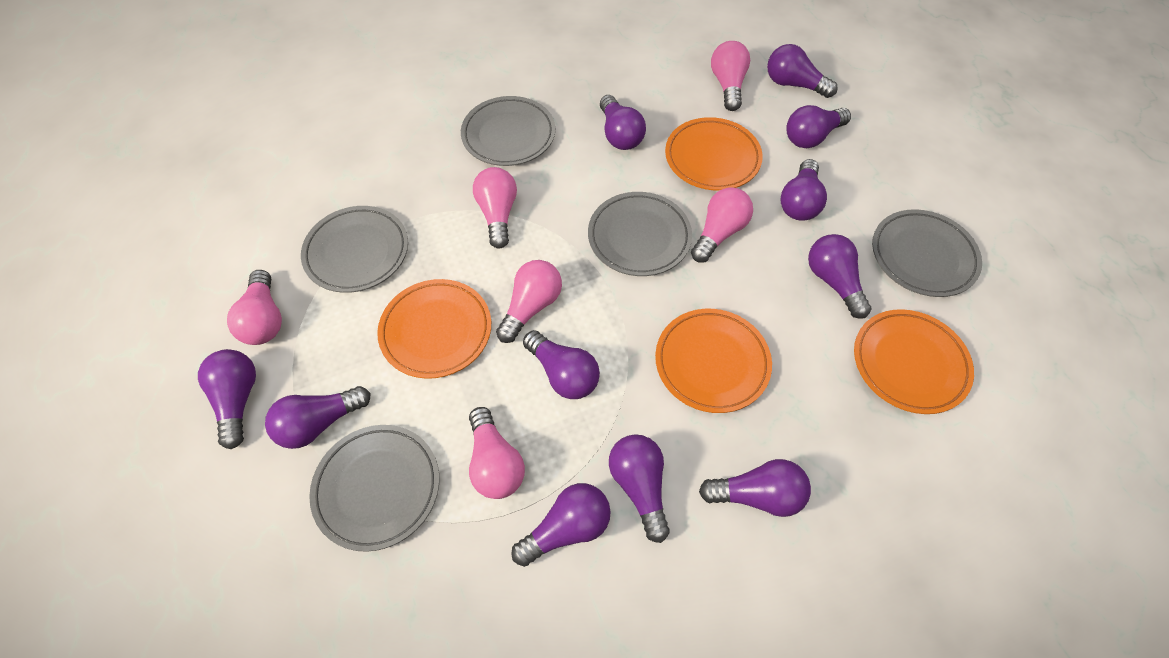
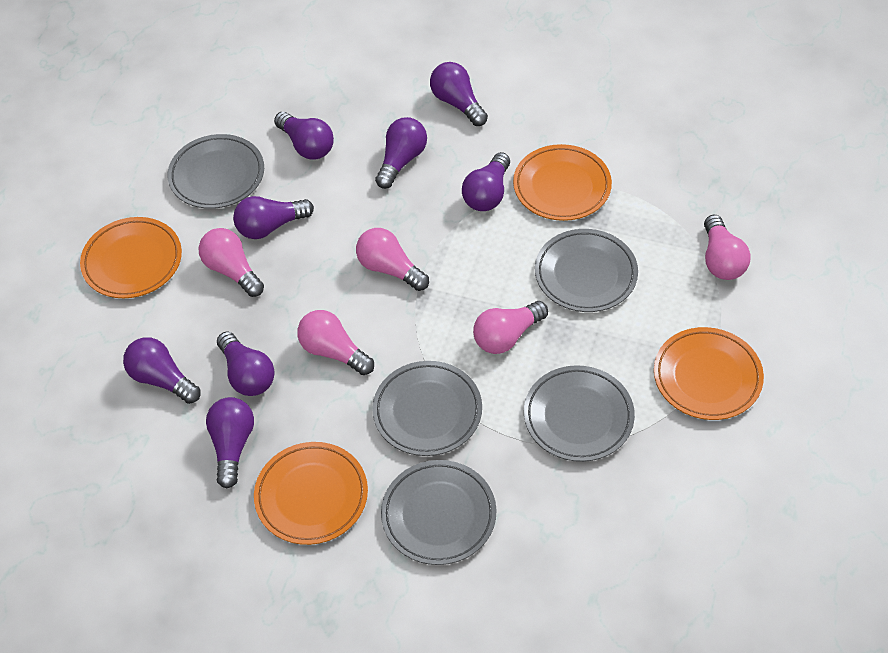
pink light bulb: [227,270,282,345] [469,407,525,499] [473,167,517,249] [496,260,562,343] [691,187,753,263] [711,41,750,111] = 6 -> [199,228,264,297] [297,310,374,375] [356,228,429,291] [473,301,548,354] [704,215,751,280] = 5
purple light bulb: [198,349,256,449] [265,386,370,449] [511,483,611,567] [523,330,600,399] [600,95,646,150] [609,434,670,543] [699,459,811,517] [767,44,838,98] [780,159,827,221] [786,105,851,148] [808,234,871,319] = 11 -> [123,337,200,404] [206,397,254,489] [217,332,275,396] [233,196,314,239] [274,112,334,160] [375,117,427,189] [430,62,488,126] [462,152,510,211] = 8

